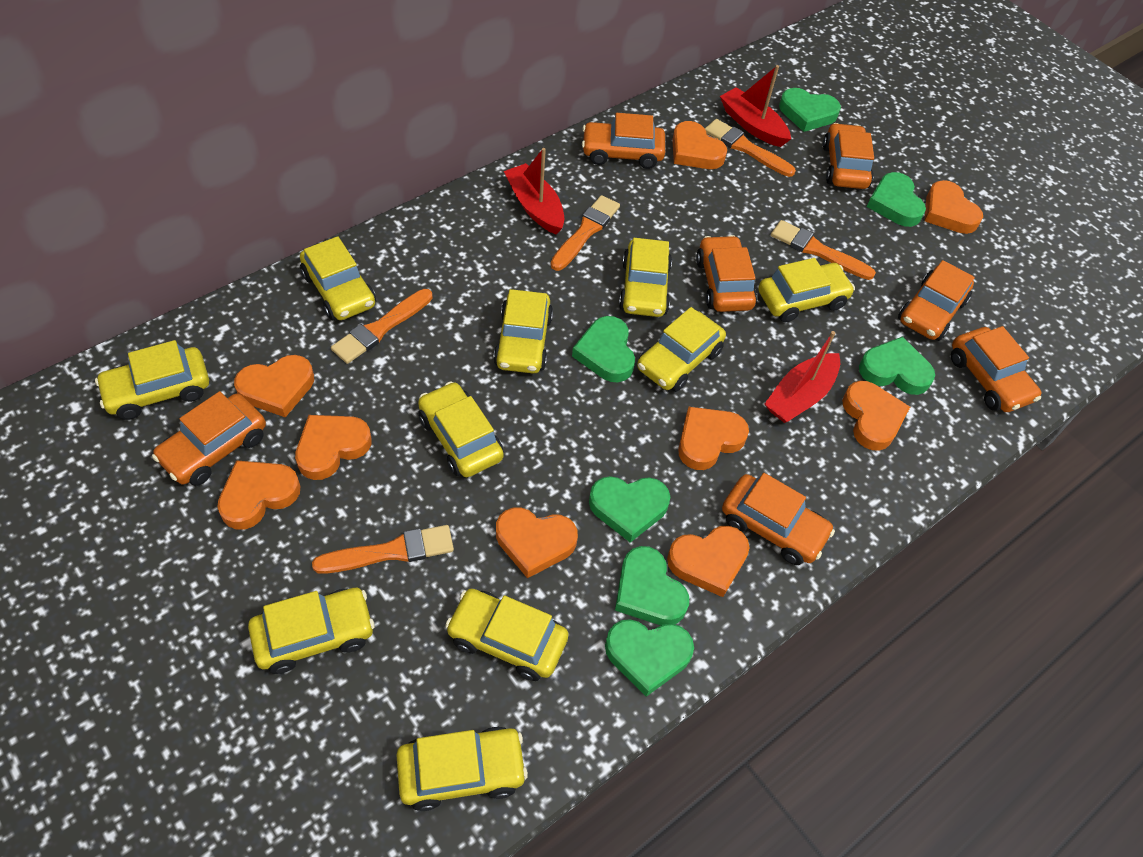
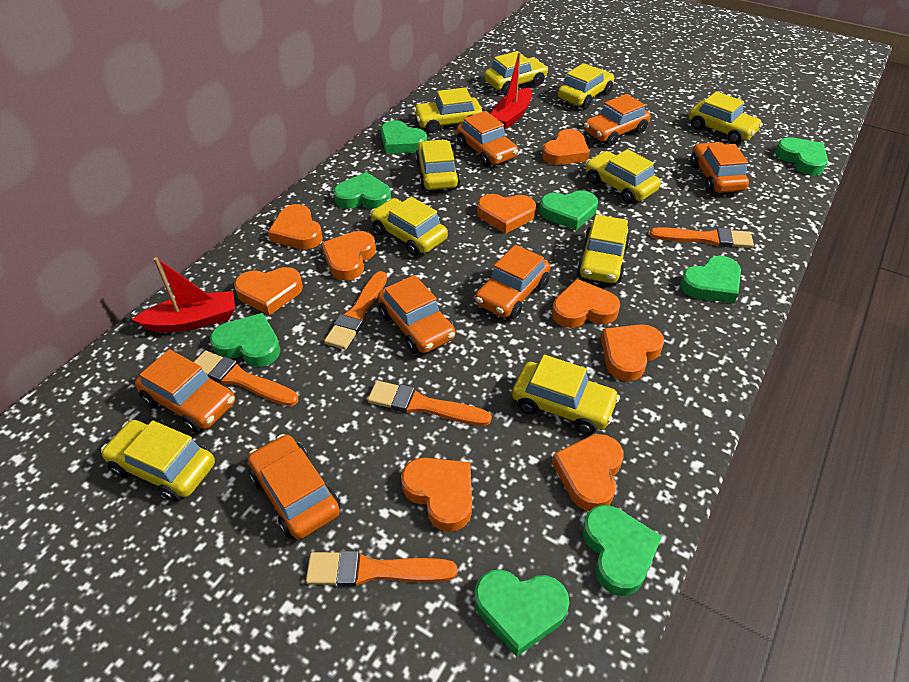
green heart: [572,316,635,382] [589,476,670,543] [605,619,694,697] [615,546,689,625] [779,88,841,132] [859,336,935,395] [867,172,926,227] = 7 -> [210,313,280,367] [334,172,391,209] [381,120,427,154] [474,570,570,657] [539,190,598,230] [582,505,662,596] [680,256,741,303] [775,137,828,175] = 8
red boat: [504,148,564,235] [720,65,791,147] [765,331,840,423] = 3 -> [132,257,235,332] [491,52,532,129] = 2

